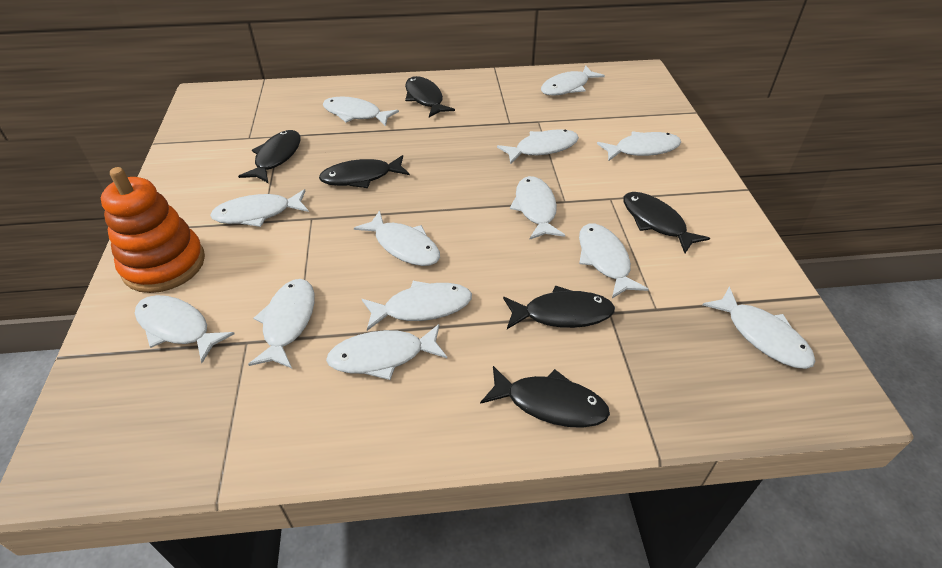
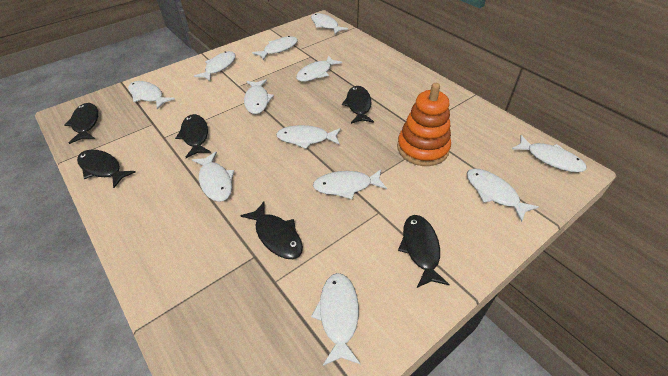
white fish: [135,295,235,363] [210,189,309,227] [248,279,315,368] [323,97,399,126] [326,324,447,380] [354,210,440,266] [362,281,472,331] [497,129,579,164] [510,176,565,240] [541,66,605,96] [579,224,649,298] [597,131,681,161] [703,286,816,369] = 13 -> [128,81,175,109] [192,152,234,202] [194,51,236,81] [244,79,274,114] [252,36,298,60] [276,125,341,149] [296,55,342,82] [311,13,348,34] [311,273,361,366] [313,169,387,199] [467,168,539,222] [512,135,587,172] = 12

